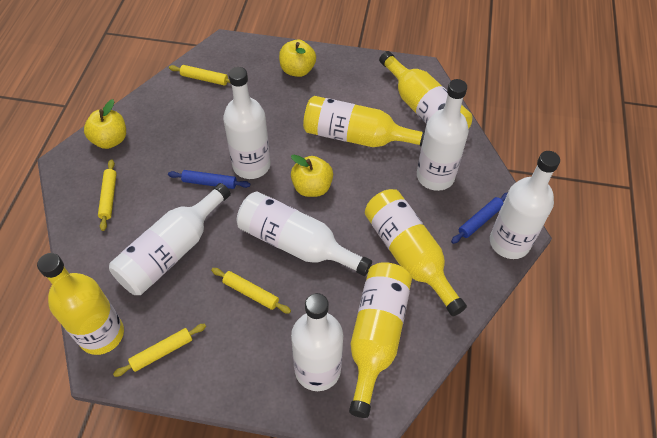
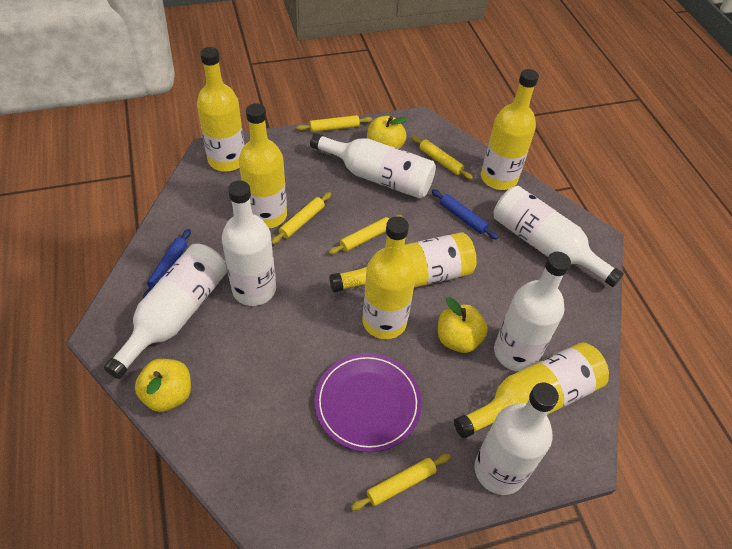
purple plate: none = 0 -> [314,353,422,452] = 1
yellow bottle: [37,253,124,355] [303,96,425,147] [349,262,412,418] [365,189,467,316] [379,51,472,129] = 5 -> [197,47,245,172] [239,103,287,229] [329,232,477,292] [362,216,416,339] [454,342,609,439] [481,69,539,190] = 6
yellow rolling pin: [98,159,117,231] [113,324,206,377] [169,65,230,85] [211,268,291,314] = 4 -> [271,192,331,244] [296,115,372,132] [329,215,402,255] [351,454,451,511] [412,136,473,180] = 5

